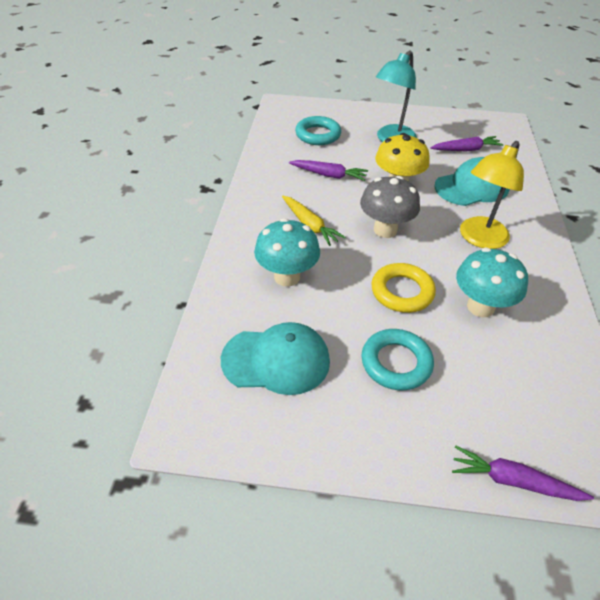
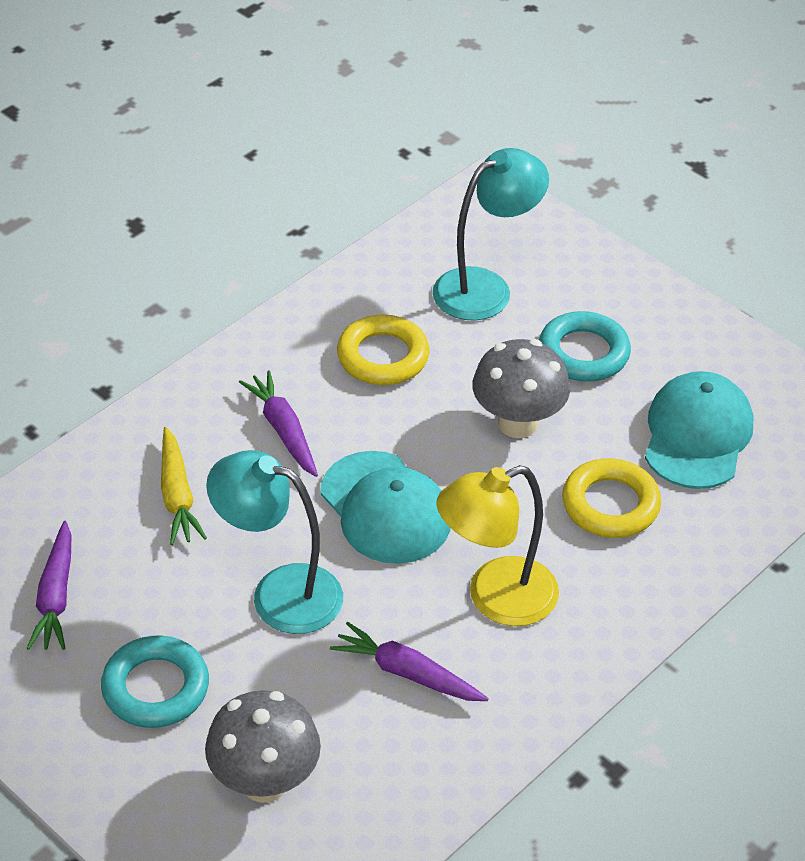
grey mushroom: [360,176,420,238] = 1 -> [205,690,321,803] [472,339,570,438] = 2
turquoise lamp: [376,50,417,142] = 1 -> [206,450,343,634] [433,148,549,321] = 2
turquoise mushroom: [254,218,320,287] [456,248,528,317] = 2 -> none = 0
yellow mushroom: [375,133,430,182] = 1 -> none = 0
yellow ring: [371,263,436,313] = 1 -> [337,314,430,385] [562,458,661,538] = 2

